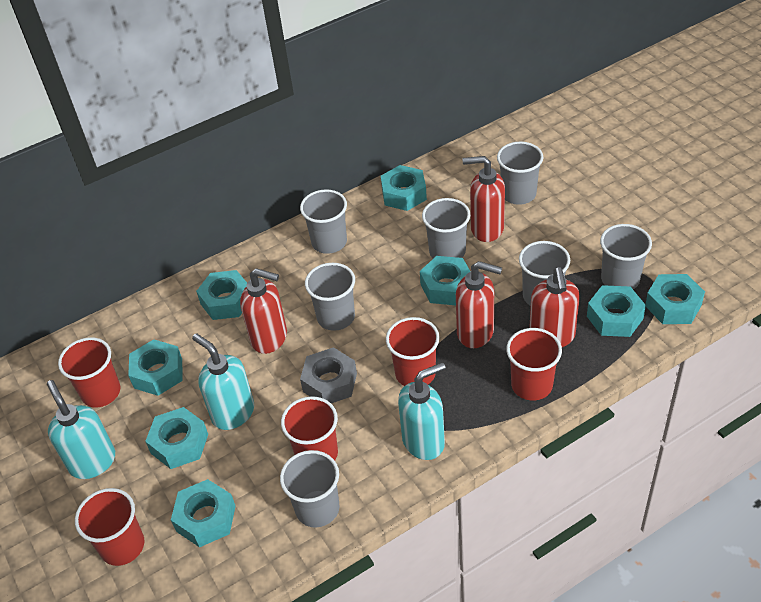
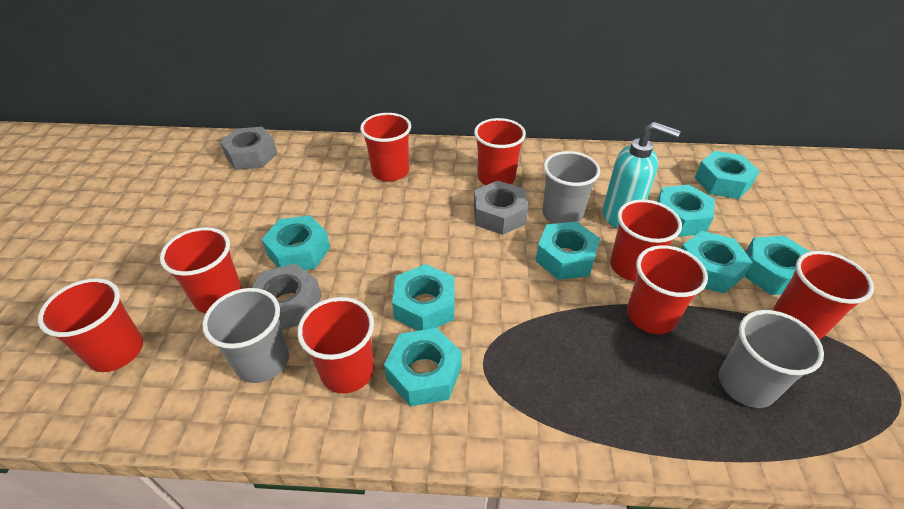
grey cup: [280,450,340,528] [300,189,347,254] [305,263,355,331] [422,198,470,258] [497,142,543,205] [519,241,570,306] [600,224,652,289] = 7 -> [202,288,289,383] [542,151,600,224] [719,310,824,408] = 3
grey nut: [300,347,357,403] = 1 -> [220,127,278,170] [252,263,322,330] [474,181,529,235] = 3
red cup: [58,337,120,407] [75,488,144,566] [281,396,338,460] [386,317,440,386] [506,328,562,400] = 5 -> [38,278,143,372] [160,227,242,313] [297,297,374,393] [360,113,411,181] [474,118,526,185] [610,199,682,281] [627,245,708,334] [773,251,874,339] = 8
red soap dispenser: [240,268,287,354] [456,261,502,348] [463,156,505,242] [529,267,580,347] = 4 -> none = 0
turquoise soap dispenser: [47,380,115,479] [192,333,254,430] [398,362,445,460] = 3 -> [603,122,681,228] = 1

